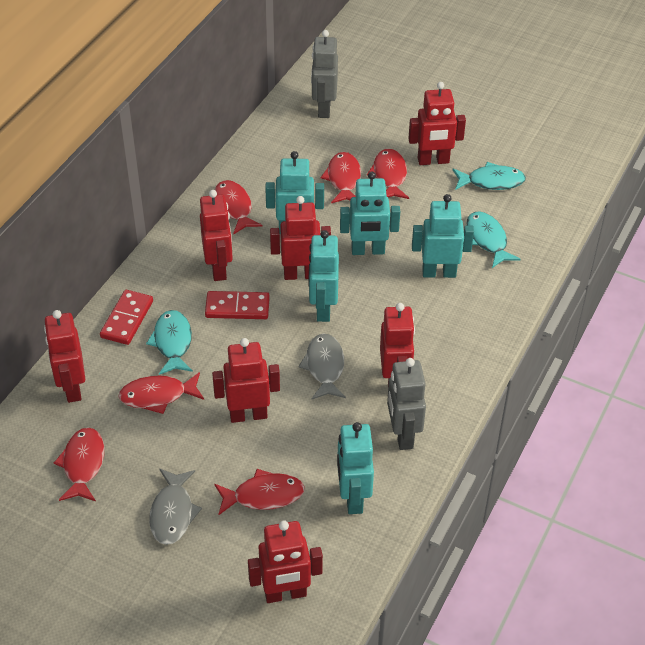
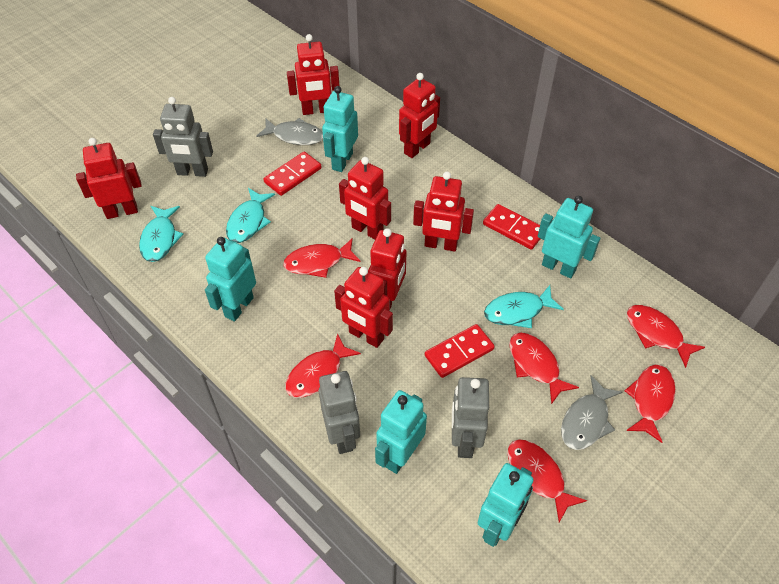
grey robot: [311,30,338,118] [387,358,426,450] = 2 -> [153,97,213,177] [319,371,360,454] [452,377,489,458] = 3
red domino: [100,290,153,345] [205,291,270,319] = 2 -> [263,152,322,196] [425,324,495,378] [483,204,541,250] = 3

